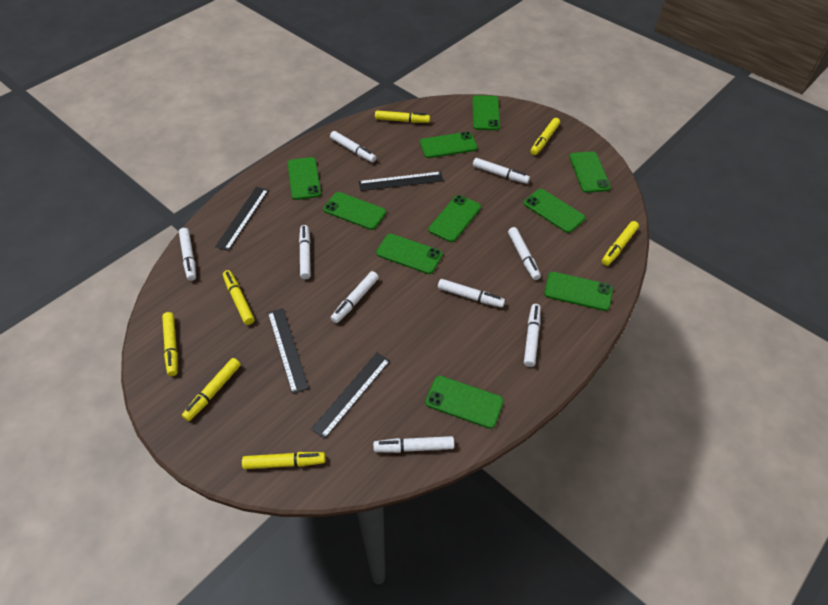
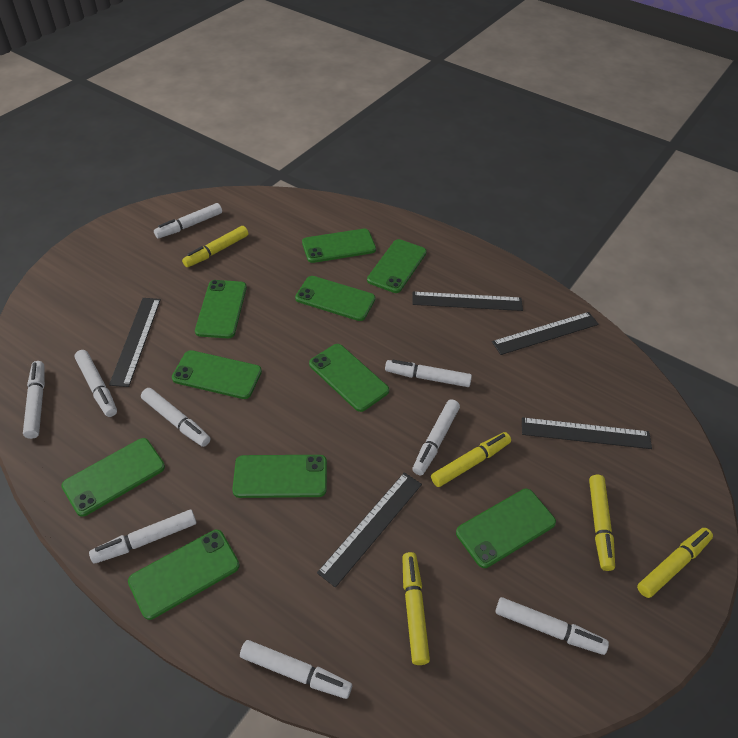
black ruler: [215,187,269,251] [268,308,309,394] [311,353,390,439] [359,171,444,191] = 4 -> [109,298,161,387] [317,472,422,588] [412,292,523,311] [492,312,599,355] [522,417,652,449] = 5
yellow marker: [162,312,178,376] [182,358,241,421] [223,270,254,325] [242,452,326,469] [375,111,430,123] [530,118,560,155] [602,221,639,266] = 7 -> [182,226,248,267] [402,552,430,665] [431,432,511,487] [589,475,615,571] [637,528,713,598] = 5

